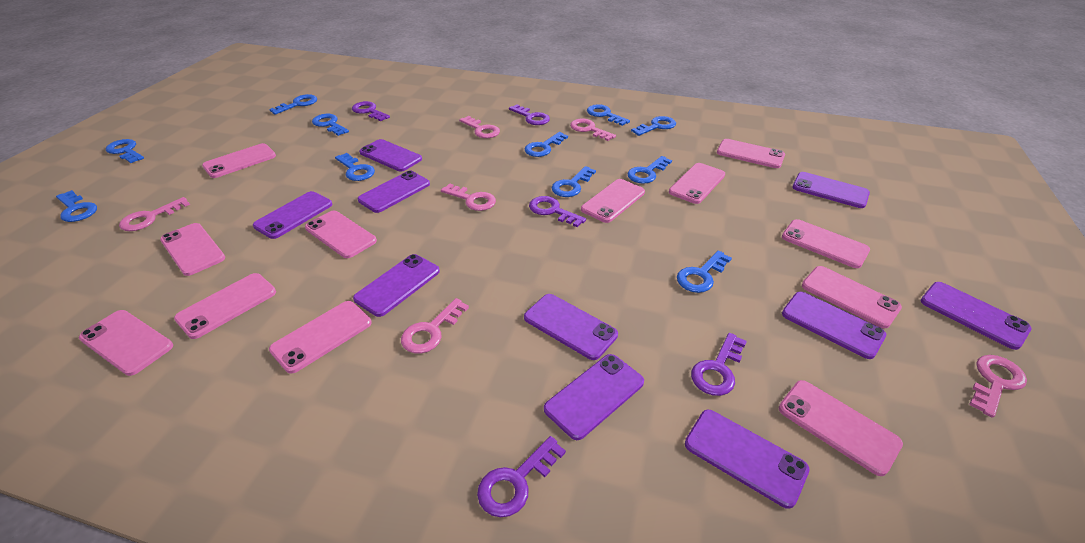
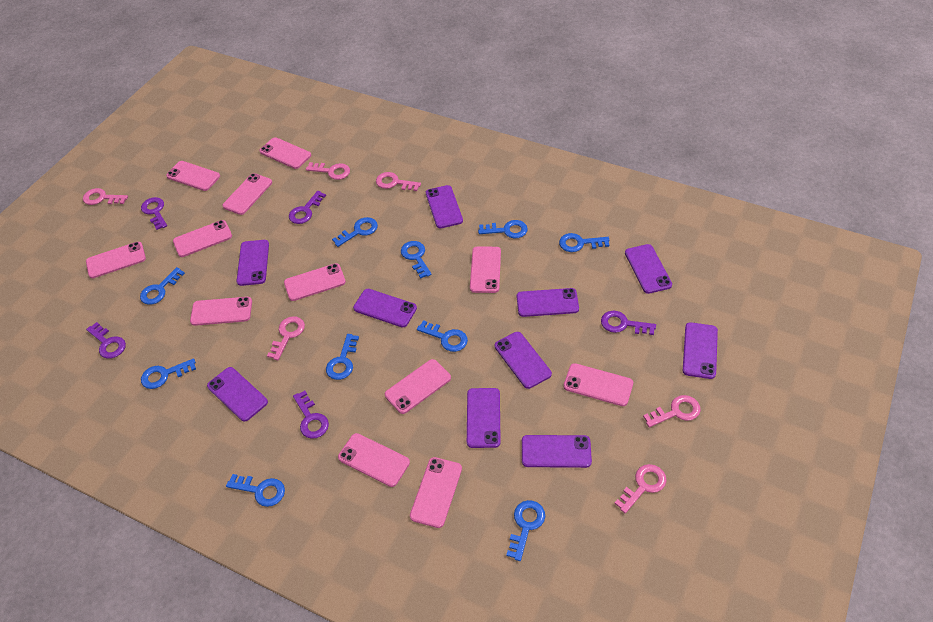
blue key: [56,190,97,222] [106,139,144,163] [269,94,317,115] [312,114,349,136] [335,153,375,181] [525,132,568,157] [552,166,596,197] [587,104,630,126] [627,156,672,184] [631,116,676,136] [677,250,732,293] = 11 -> [140,267,185,305] [141,358,196,389] [226,474,285,507] [326,334,359,380] [332,217,378,247] [401,241,432,278] [417,320,468,352] [478,220,528,239] [506,500,545,561] [559,233,609,252] = 10

